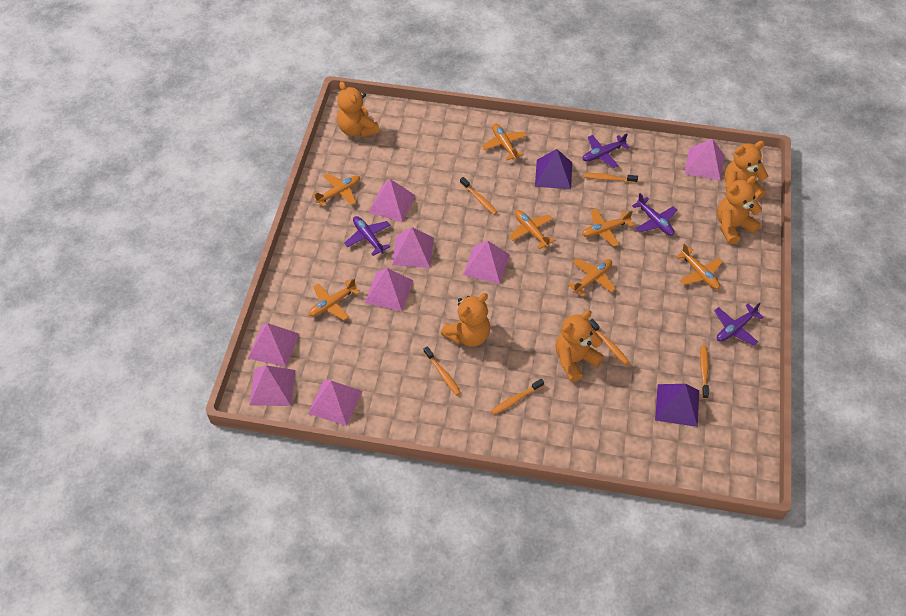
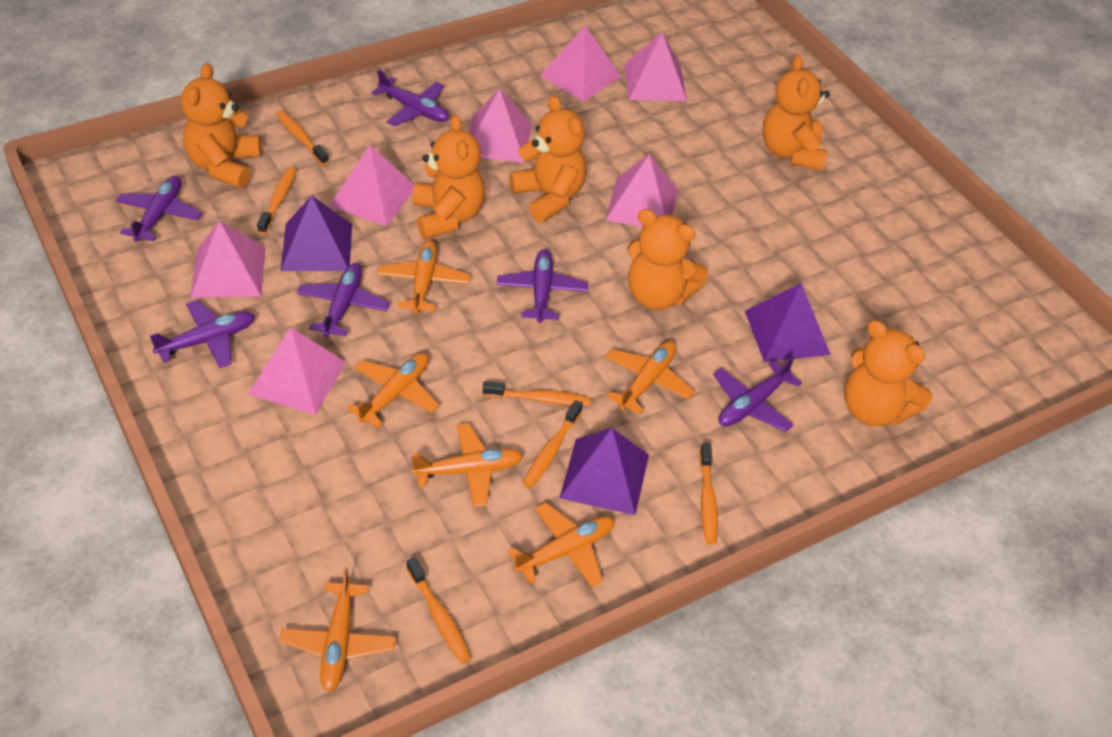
orange plane: [309,278,360,320] [312,173,360,207] [482,124,527,160] [509,210,555,249] [568,259,616,297] [582,208,634,247] [676,244,723,289] = 7 -> [279,567,396,692] [347,353,439,428] [378,240,470,314] [411,423,523,507] [508,503,614,587] [605,341,694,415] = 6
orange teddy bear: [337,81,380,137] [441,293,490,347] [556,310,604,382] [717,176,762,244] [724,141,768,200] = 5 -> [181,63,261,188] [413,115,485,239] [509,95,587,222] [628,209,708,310] [763,55,830,171] [844,320,932,426] = 6
pink pyramid: [248,323,299,367] [249,365,295,406] [308,379,362,426] [365,268,413,311] [368,179,416,222] [392,227,434,268] [463,241,510,284] [685,139,724,181] = 8 -> [190,220,266,298] [248,327,346,415] [329,145,414,226] [469,89,532,163] [540,26,621,101] [606,154,678,227] [624,32,687,101] = 7
purple plane: [344,216,390,256] [582,134,630,168] [632,193,677,236] [714,303,764,346] = 4 -> [115,176,203,242] [150,300,255,368] [297,263,390,337] [371,69,449,126] [497,249,588,323] [713,356,802,432] = 6
purple pyramid: [535,149,572,189] [655,384,699,427] = 2 -> [281,195,352,271] [560,428,649,515] [745,283,831,362] = 3

